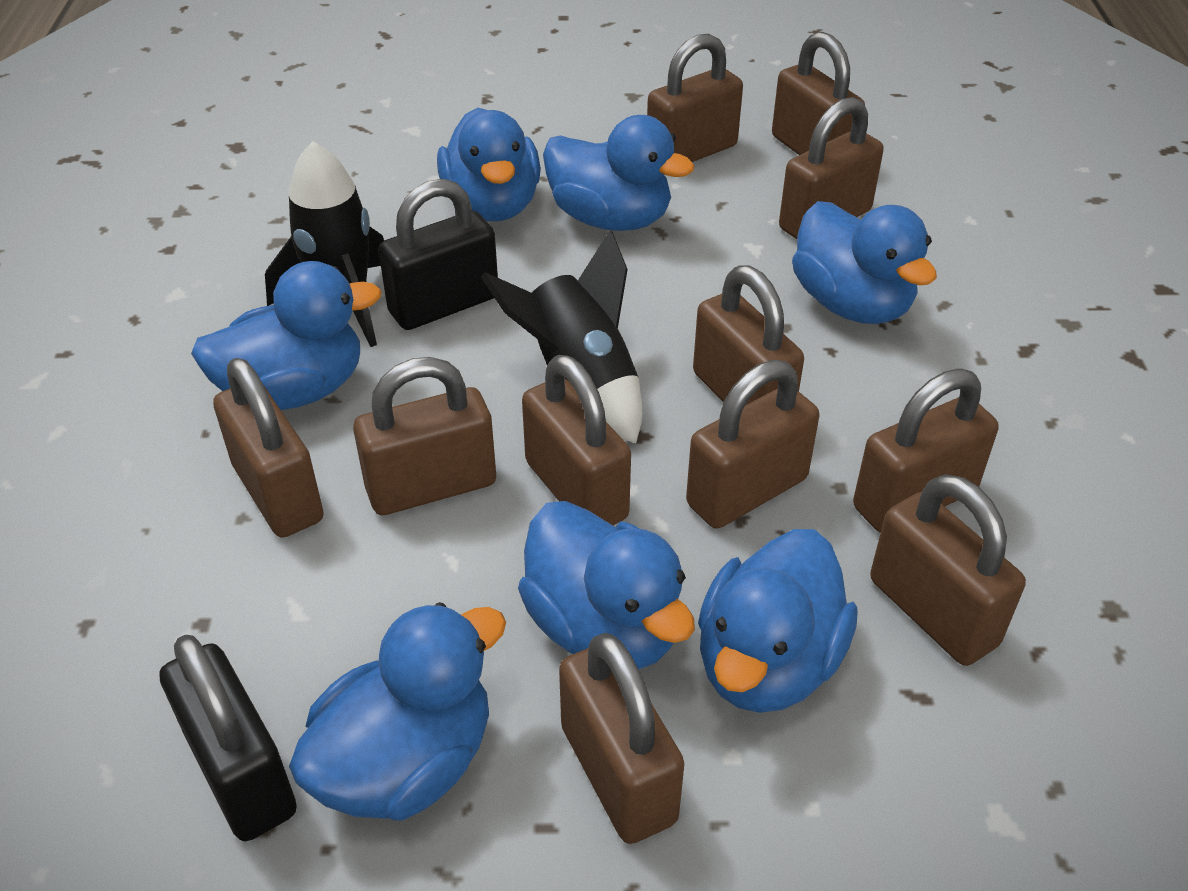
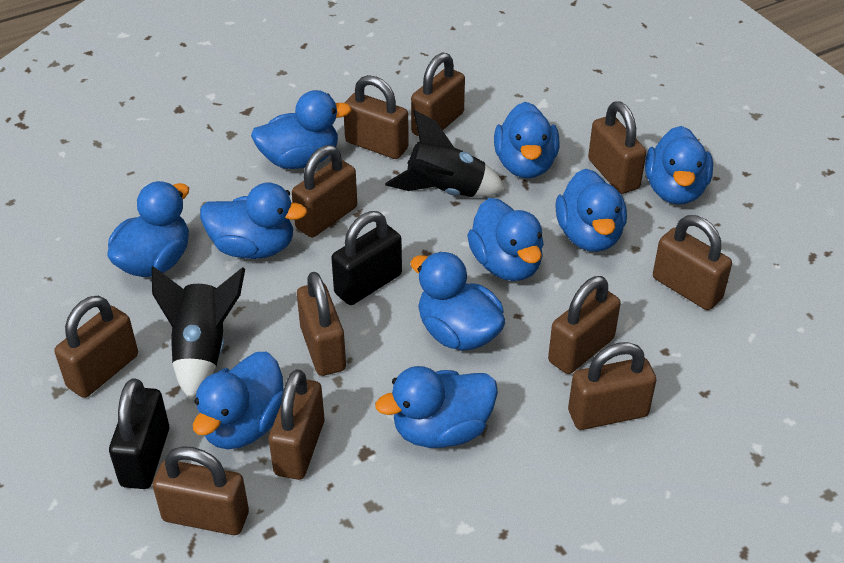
blue duck: [191,261,382,410] [289,602,506,821] [437,108,541,221] [518,501,695,669] [543,115,694,231] [698,529,858,713] [792,201,937,324] = 7 -> [107,181,189,277] [193,352,284,449] [200,183,307,259] [251,90,352,169] [375,366,498,448] [411,252,505,351] [467,198,544,281] [494,102,559,178] [555,169,627,252] [645,126,713,205] = 10

